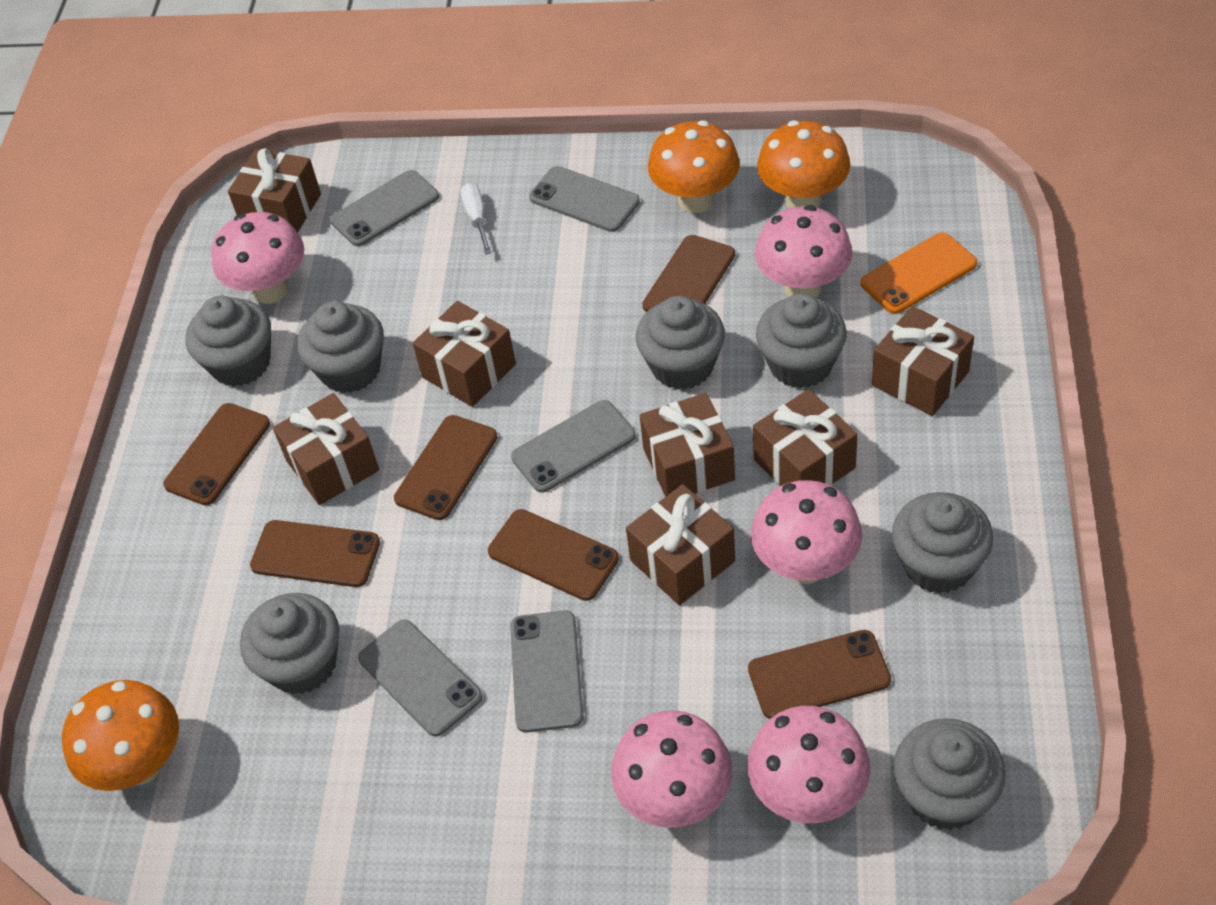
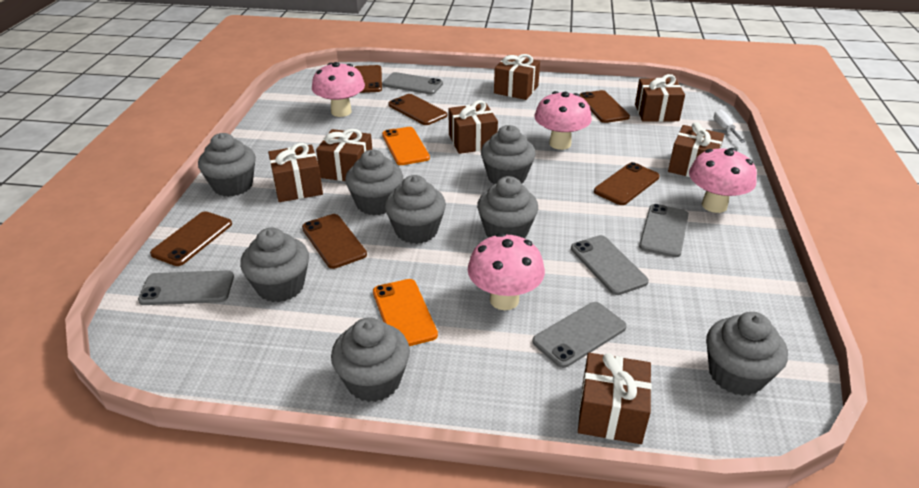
grey cupcake: [186,296,271,387] [240,593,339,694] [297,301,384,393] [636,296,725,390] [756,293,847,388] [892,492,994,594] [894,718,1006,830] = 7 -> [198,133,256,197] [240,228,309,302] [331,318,410,402] [345,150,403,215] [385,175,446,244] [477,176,538,238] [481,125,536,184] [706,312,788,396] = 8
orange mushroom: [62,680,179,791] [648,120,740,213] [757,120,851,208] = 3 -> none = 0
orange phone: [861,233,977,314] = 1 -> [373,279,438,346] [382,127,430,165] = 2
pink mushroom: [211,212,304,304] [611,710,733,828] [748,706,870,823] [751,480,862,584] [755,205,852,298] = 5 -> [312,62,365,117] [468,233,545,310] [534,91,592,150] [689,148,757,213] = 4

